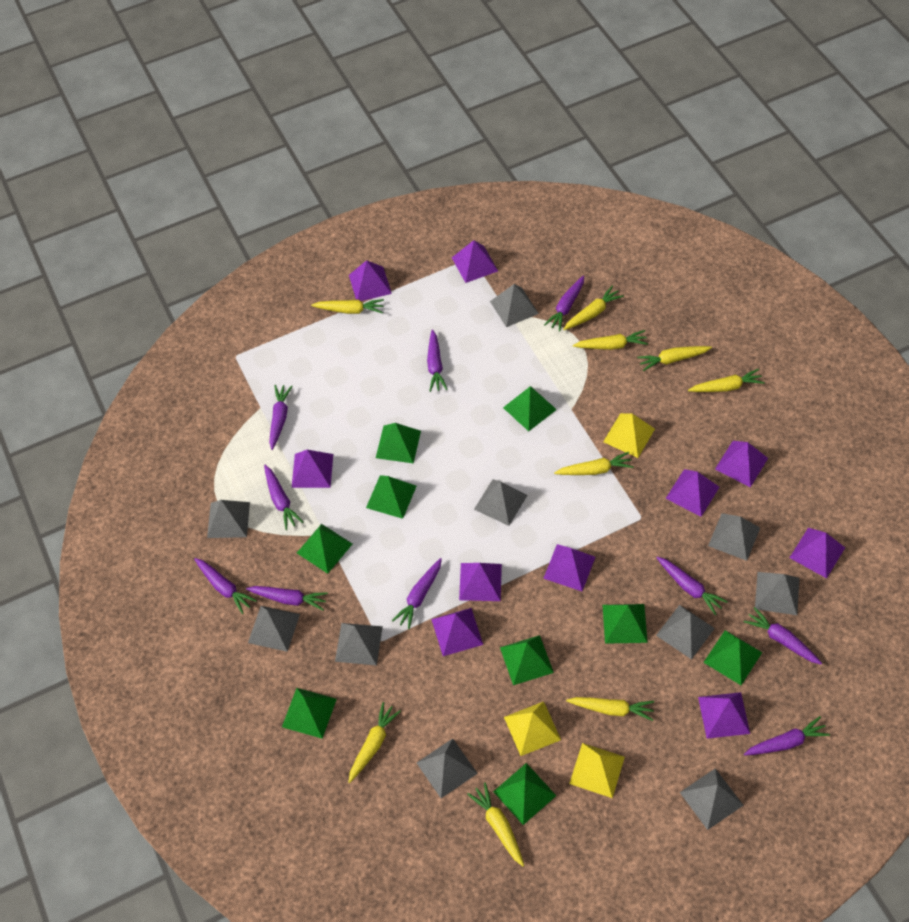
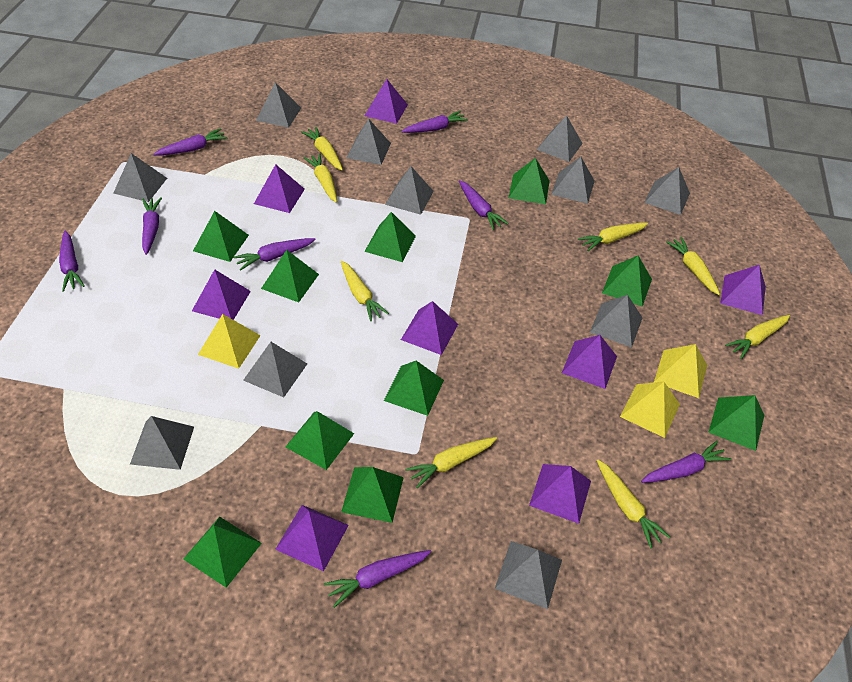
green pyramid: [282,688,337,739] [297,524,352,574] [366,475,416,519] [376,423,421,464] [493,763,556,825] [500,635,554,685] [503,386,557,431] [603,604,648,644] [703,630,762,685] = 9 -> [183,517,262,588] [193,211,249,262] [261,250,319,302] [286,411,354,470] [341,467,404,523] [364,212,416,262] [384,361,444,416] [509,158,550,204] [602,256,652,307] [709,395,764,451] = 10
grey pyramid: [207,500,250,538] [248,606,300,652] [335,623,383,665] [417,739,478,798] [474,479,528,526] [490,284,539,327] [656,605,715,660] [680,768,744,830] [708,513,760,561] [755,572,799,615] = 10 -> [113,153,167,202] [130,416,194,470] [243,342,307,397] [256,82,301,128] [346,119,391,165] [385,166,434,215] [495,541,562,609] [537,115,583,162] [551,157,595,204] [590,295,643,348] [644,167,690,215] = 11
purple carrot: [194,558,257,614] [246,586,328,610] [264,465,303,530] [269,385,292,450] [392,558,442,629] [427,329,448,392] [544,275,584,331] [656,557,728,615] [744,607,822,665] [744,716,830,756] = 10 -> [59,231,85,292] [142,197,162,255] [153,128,227,155] [234,238,316,270] [324,550,431,608] [401,111,468,133] [459,180,509,230] [641,441,731,483] = 8
purple pyramid: [291,450,333,488] [349,260,392,301] [431,608,483,656] [452,240,498,283] [459,563,502,601] [543,544,595,591] [665,469,719,517] [698,692,750,739] [715,441,768,487] [789,528,845,578] = 10 -> [192,269,251,320] [254,164,305,213] [275,505,349,571] [364,79,408,124] [401,301,458,355] [529,464,591,524] [562,335,617,389] [720,265,766,315] = 8
yellow carrot: [311,299,384,314] [348,702,401,783] [467,783,524,866] [554,452,634,475] [563,286,624,330] [566,697,654,721] [573,330,648,350] [637,346,712,371] [688,369,765,392] = 9 -> [301,127,343,171] [303,153,337,203] [341,261,389,321] [405,437,497,489] [578,223,648,251] [597,460,670,548] [666,237,720,295] [725,315,790,359] = 8

